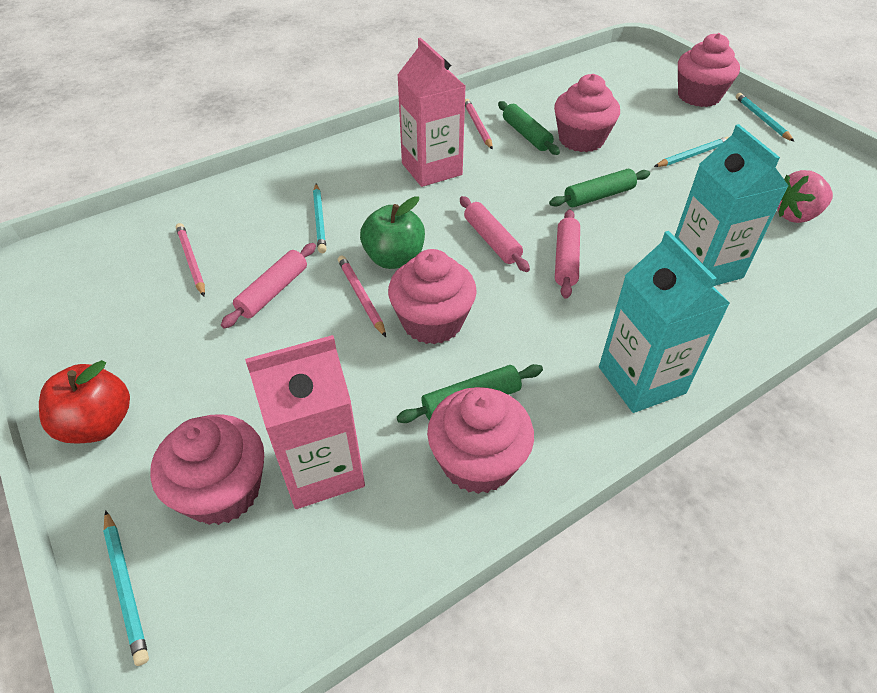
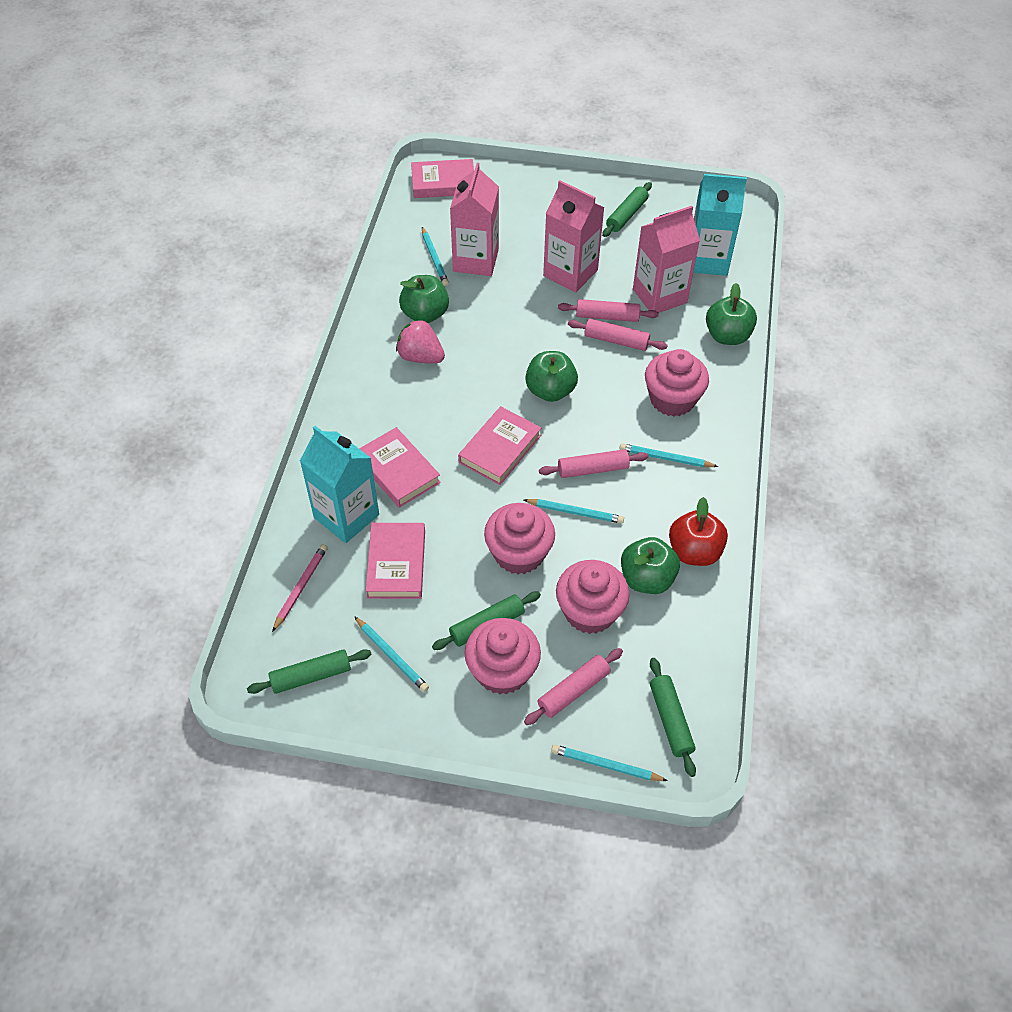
green apple: [360,196,425,269] = 1 -> [399,275,449,323] [525,351,578,402] [621,537,680,594] [706,283,757,345] = 4
green rolling pin: [397,364,543,423] [498,101,560,155] [549,169,650,207] = 3 -> [247,649,372,694] [432,591,541,650] [602,182,652,237] [650,658,696,777] = 4
pink book: none = 0 -> [359,427,441,508] [366,523,425,599] [411,159,474,198] [458,406,541,485] = 4
pink carton: [245,335,365,509] [397,38,465,187] = 2 -> [450,163,499,276] [543,180,604,293] [633,206,700,313] = 3
pink cupcake: [150,414,264,525] [388,249,477,344] [427,387,534,494] [554,74,620,152] [678,33,740,107] = 5 -> [465,618,541,695] [484,503,555,574] [556,560,630,634] [645,349,709,416] = 4
pink pencil: [176,223,205,297] [338,255,386,337] [465,99,493,150] = 3 -> [272,544,328,632] = 1
pink rolling pin: [221,243,316,329] [460,196,530,272] [555,209,580,299] = 3 -> [524,648,623,725] [539,449,648,478] [558,299,659,322] [568,319,668,351] = 4
turquoise pencil: [103,510,149,666] [313,184,326,253] [654,137,729,167] [736,93,794,141] = 4 -> [354,616,429,692] [422,227,449,286] [524,499,624,524] [551,744,668,781] [619,443,718,467] = 5

